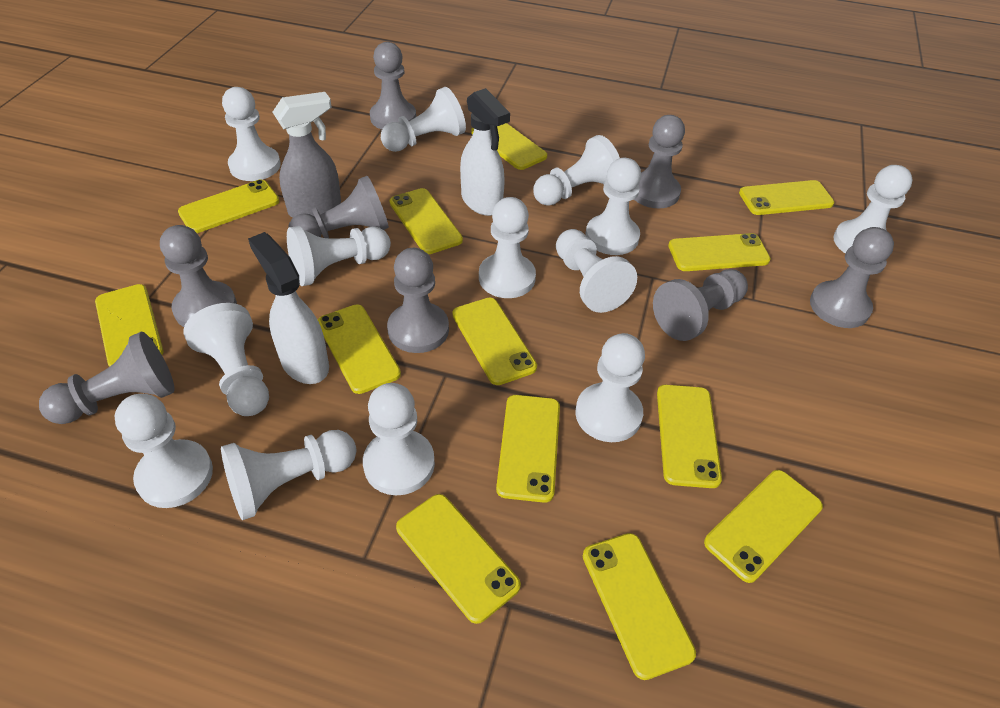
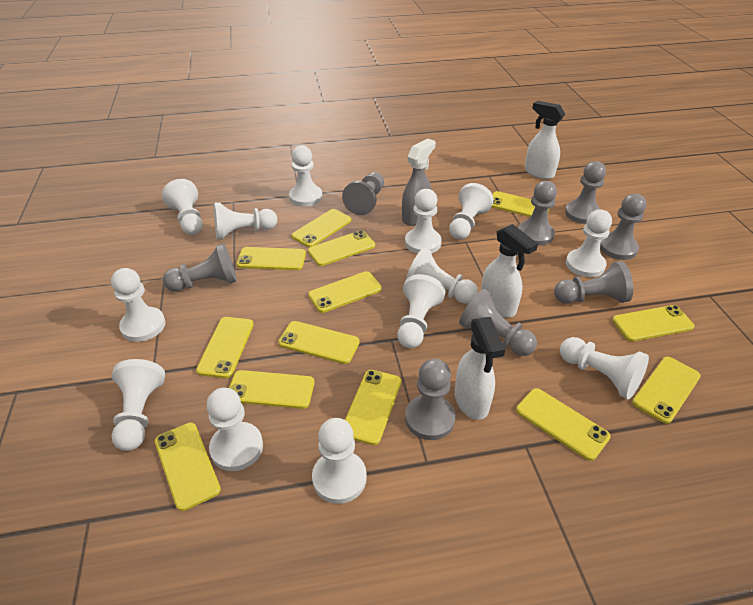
white spray bottle: [248,232,329,384] [460,88,510,216] = 2 -> [455,317,505,420] [481,224,538,318] [525,100,565,179] = 3

